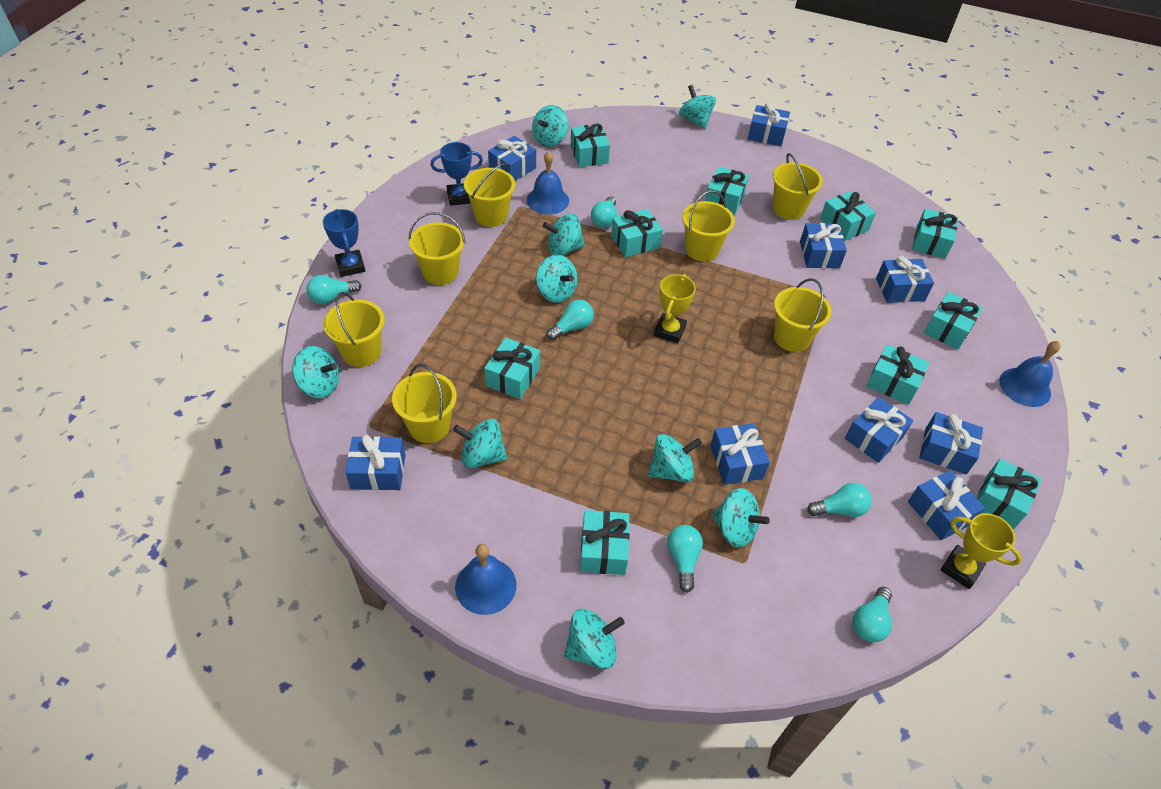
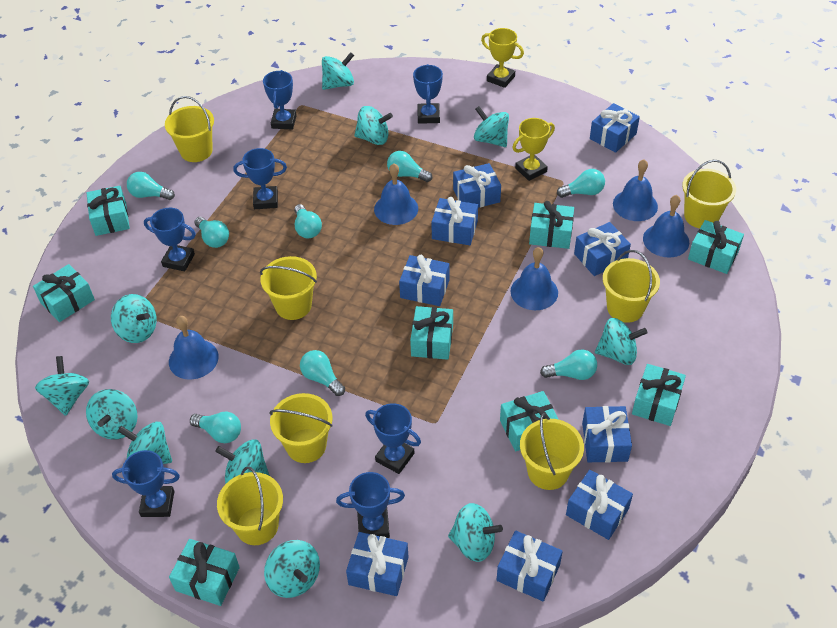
blue bell: [455,544,517,615] [527,151,569,215] [1000,341,1060,407] = 3 -> [169,316,219,380] [374,163,418,225] [510,247,558,310] [613,160,658,221] [643,195,689,257] = 5
blue trophy: [323,209,365,277] [431,142,483,206] = 2 -> [112,450,180,517] [144,208,196,271] [233,148,287,209] [263,70,297,129] [336,472,405,538] [365,403,421,474] [413,64,443,124] = 7
turquoise gift: [484,337,540,399] [571,123,610,167] [580,510,630,575] [611,209,663,257] [705,167,749,215] [820,191,876,241] [866,345,929,405] [912,209,958,259] [924,292,983,349] [977,459,1042,529] = 10 -> [33,264,95,322] [87,186,130,236] [169,539,240,606] [410,306,453,360] [500,391,559,452] [529,201,574,249] [632,364,686,426] [688,220,744,274] = 8
turquoise light bulb: [306,275,361,304] [547,300,594,340] [591,196,617,228] [667,525,703,593] [807,483,872,517] [853,587,892,642] = 6 -> [127,172,175,200] [190,412,241,443] [195,217,229,248] [294,204,322,238] [300,350,345,396] [387,151,432,182] [540,349,597,380] [557,169,605,198] = 8
turquoise spinning top: [292,346,339,398] [453,419,507,468] [532,105,569,147] [536,254,578,303] [543,214,585,256] [564,609,625,669] [648,434,702,482] [679,85,716,129] [712,488,770,547] = 9 -> [35,356,89,416] [86,389,138,440] [111,294,157,343] [118,422,172,464] [215,439,270,483] [264,540,320,598] [322,52,354,90] [354,106,393,145] [448,503,503,562] [474,106,509,147] [595,318,648,365] = 11

